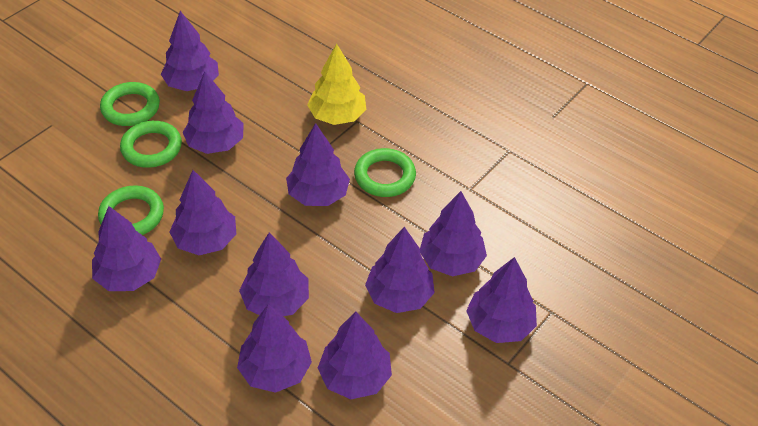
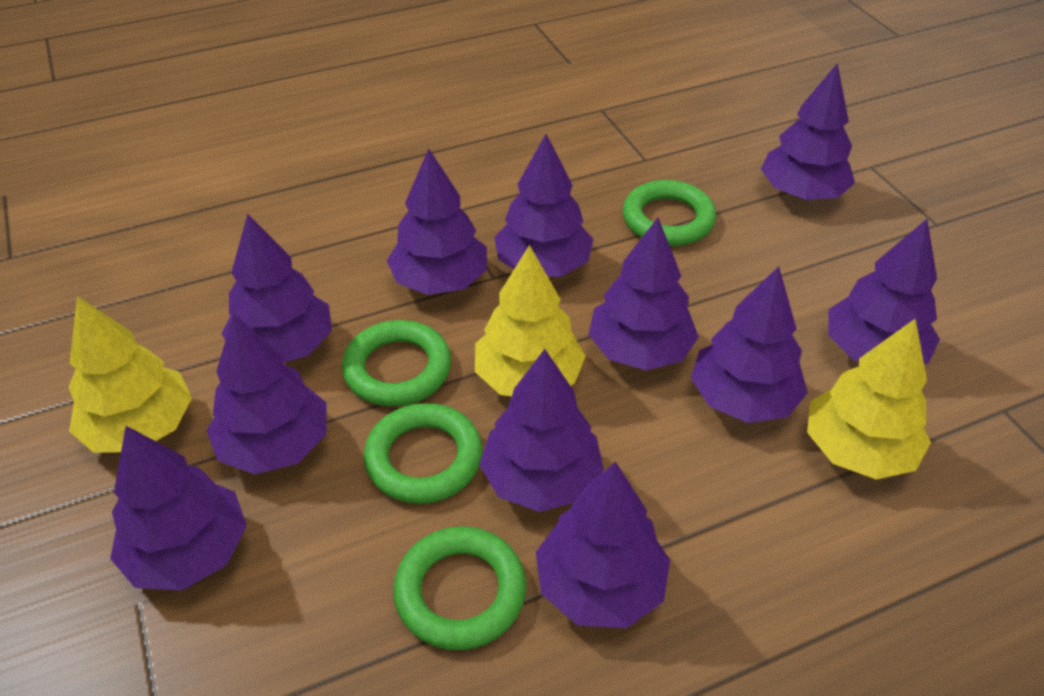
yellow tree: [307,43,366,125] = 1 -> [68,296,192,453] [475,245,586,396] [807,318,931,480] = 3

